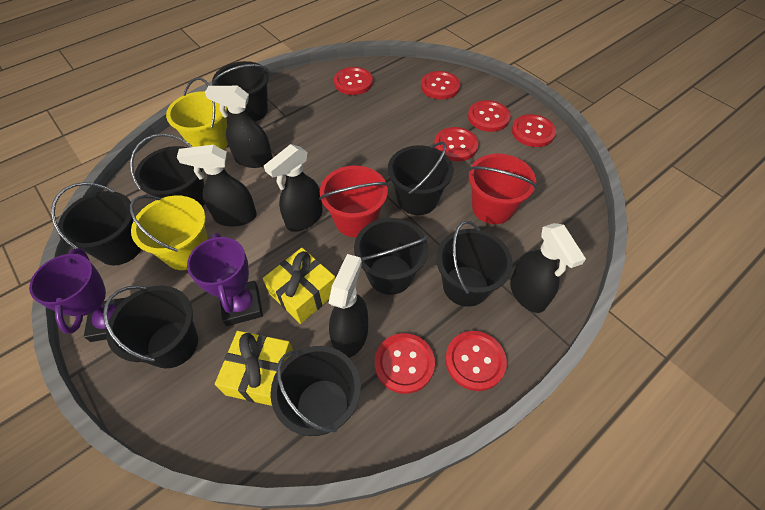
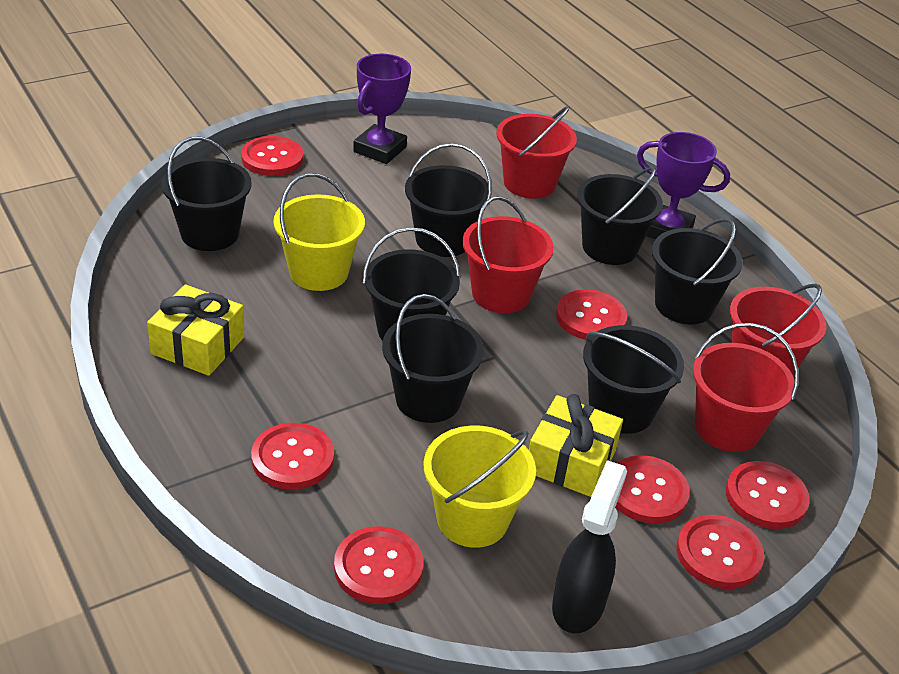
black bucket: [51,182,141,265] [103,285,198,368] [130,134,205,207] [212,61,269,122] [271,346,361,436] [354,218,428,295] [388,142,453,215] [436,221,513,307] = 8 -> [162,137,252,251] [363,227,461,341] [382,294,484,423] [405,143,492,257] [577,167,663,265] [583,325,684,434] [652,218,743,324] = 7
black spray bottle: [177,145,257,227] [205,86,273,168] [264,144,323,232] [329,254,368,358] [510,223,586,313] = 5 -> [552,460,627,633] = 1
red bucket: [319,166,388,237] [468,154,537,224] = 2 -> [463,196,554,313] [496,106,577,199] [693,323,799,452] [730,284,826,375] = 4

